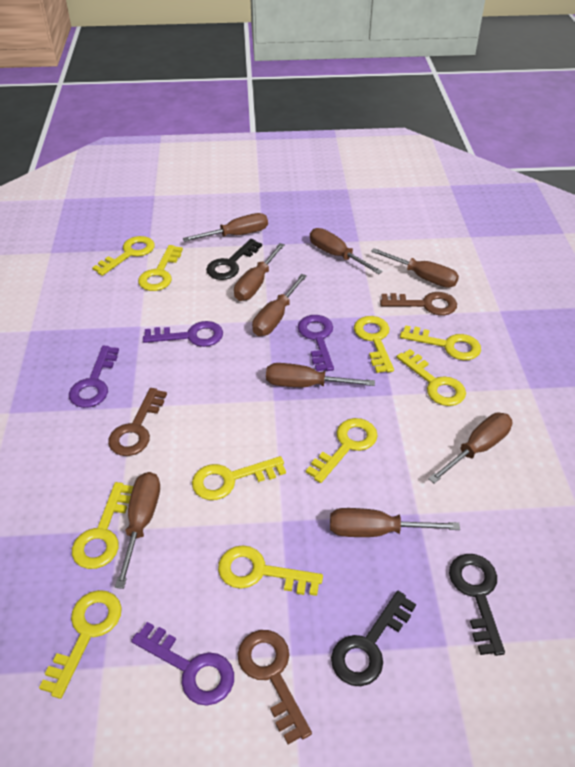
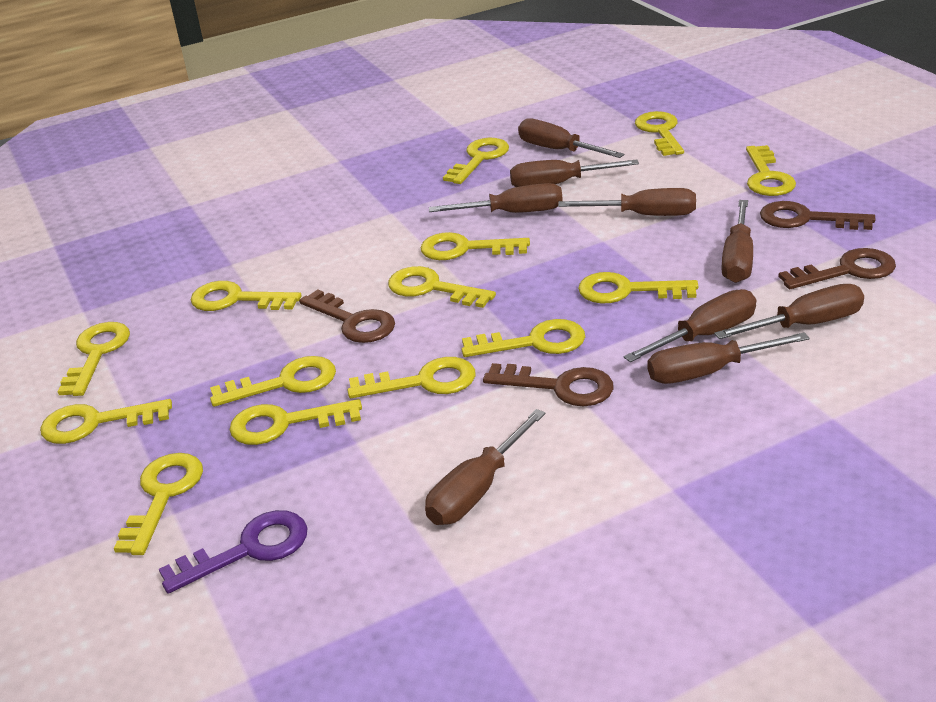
black key: [206,239,262,280] [331,591,416,686] [449,554,505,656] = 3 -> none = 0
brown key: [108,388,167,456] [238,630,312,744] [380,292,457,315] = 3 -> [299,289,395,343] [483,363,614,406] [760,201,875,230] [778,248,896,289] = 4
purple key: [69,346,119,408] [131,622,234,706] [143,321,223,347] [298,315,334,371] = 4 -> [159,510,307,594] = 1
yellow key: [39,590,122,699] [72,482,133,569] [92,236,155,276] [138,245,183,291] [192,456,286,500] [218,545,323,596] [306,418,378,483] [354,316,394,373] [397,349,466,406] [400,325,481,360] = 10 -> [40,399,172,444] [57,322,130,396] [114,453,203,555] [191,281,301,311] [210,356,336,407] [230,399,362,445] [347,357,476,398] [388,266,496,308] [420,232,530,260] [443,138,509,184] [462,319,585,357] [578,272,698,303] [635,111,684,156] [746,145,796,196] = 14

